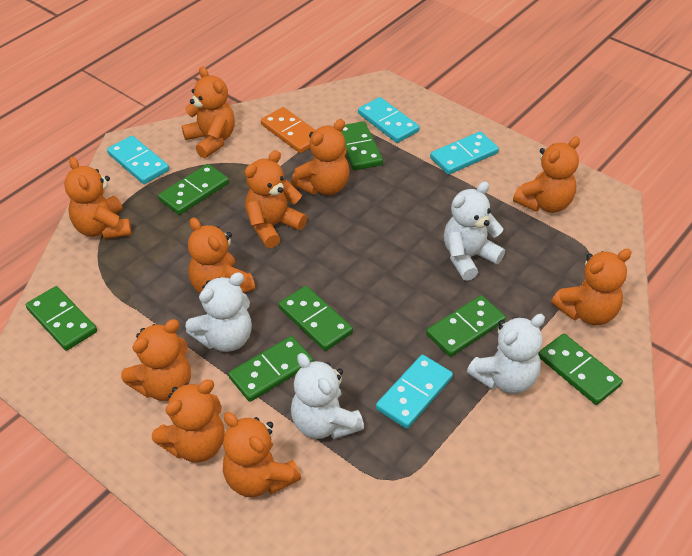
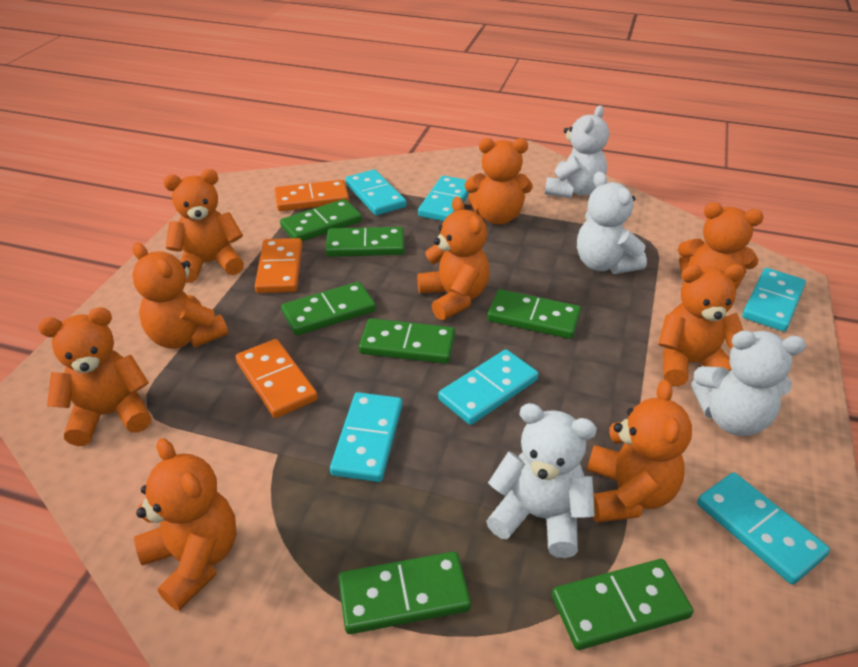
orange domino: [261,107,315,153] = 1 -> [236,339,318,418] [255,238,303,293] [275,180,349,211] = 3
orange teddy bear: [64,157,131,239] [121,319,191,401] [152,379,225,462] [182,67,235,158] [188,218,255,293] [223,412,301,497] [245,150,307,248] [291,119,350,195] [513,137,580,213] [551,249,632,325] = 10 -> [38,307,151,446] [132,243,228,349] [134,438,237,611] [163,169,244,283] [417,197,490,320] [465,138,533,224] [587,380,692,523] [658,264,745,387] [678,202,764,289] = 9
turquoise domino: [107,136,169,184] [358,97,420,143] [376,355,453,429] [430,131,499,175] = 4 -> [330,392,403,482] [345,169,406,215] [418,176,469,221] [438,349,539,425] [697,472,830,585] [742,268,806,331] = 6

